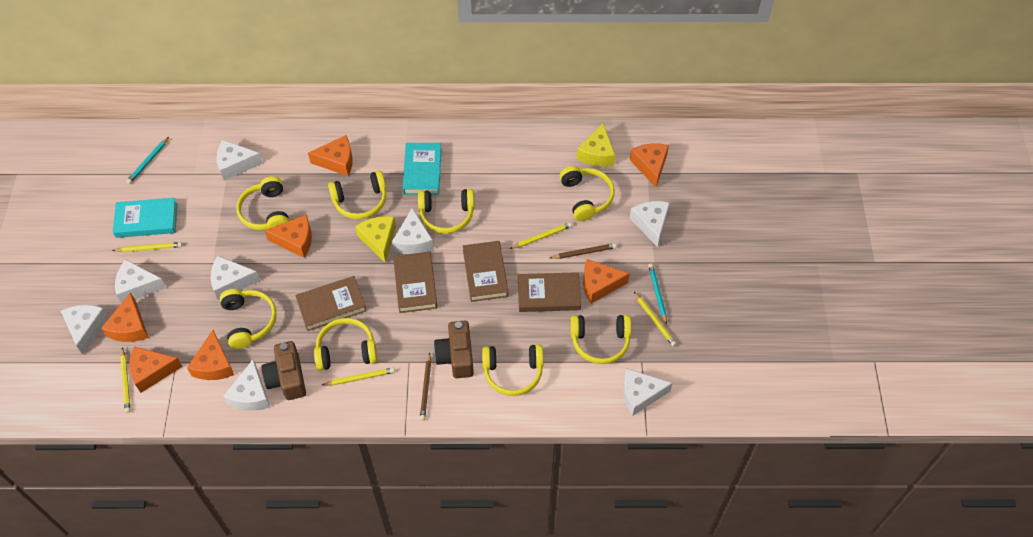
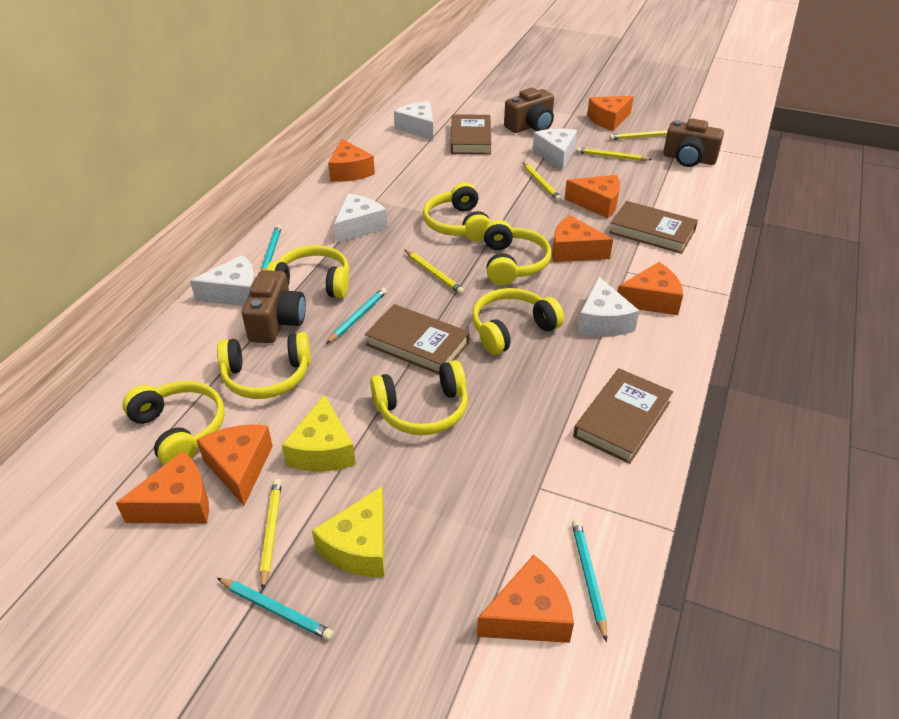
brown camera: [261,341,306,400] [434,321,474,378] = 2 -> [242,270,306,343] [504,88,554,133] [663,118,724,167] = 3
brown pencil: [420,353,431,421] [550,243,617,259] = 2 -> none = 0
orange cheese: [101,292,149,342] [129,347,183,393] [187,330,234,380] [264,215,312,258] [308,135,353,176] [583,259,630,303] [630,143,669,187] = 7 -> [116,451,209,524] [197,424,273,506] [328,139,375,182] [477,555,574,643] [552,215,613,262] [565,175,620,218] [587,96,634,131] [617,262,683,315] = 8
turquoise book: [113,198,178,238] [402,143,442,195] = 2 -> none = 0
turquoise pencil: [126,137,169,184] [648,264,667,325] = 2 -> [217,578,334,641] [261,225,281,271] [326,287,387,344] [572,519,607,642] = 4
white cheese: [61,305,109,355] [115,259,166,303] [211,256,260,300] [217,140,263,181] [223,360,270,411] [392,208,434,254] [623,368,673,416] [630,201,670,247] = 8 -> [190,255,255,306] [334,194,387,243] [394,101,433,140] [532,128,577,170] [578,277,639,337] = 5
yellow headphones: [220,289,277,349] [236,176,289,230] [314,318,377,371] [328,171,386,219] [418,189,474,234] [482,344,544,396] [559,166,615,221] [570,315,631,364] = 8 -> [122,381,225,465] [217,332,311,399] [266,245,349,298] [370,360,468,435] [423,183,491,241] [472,288,564,355] [483,220,551,285] = 7

